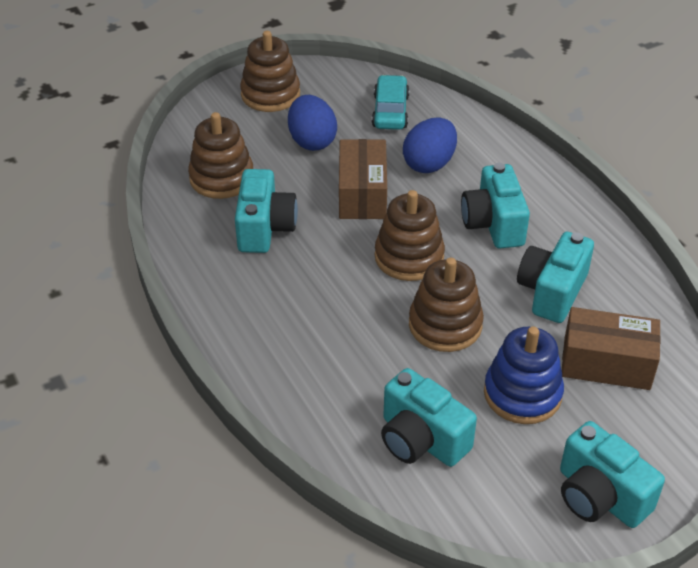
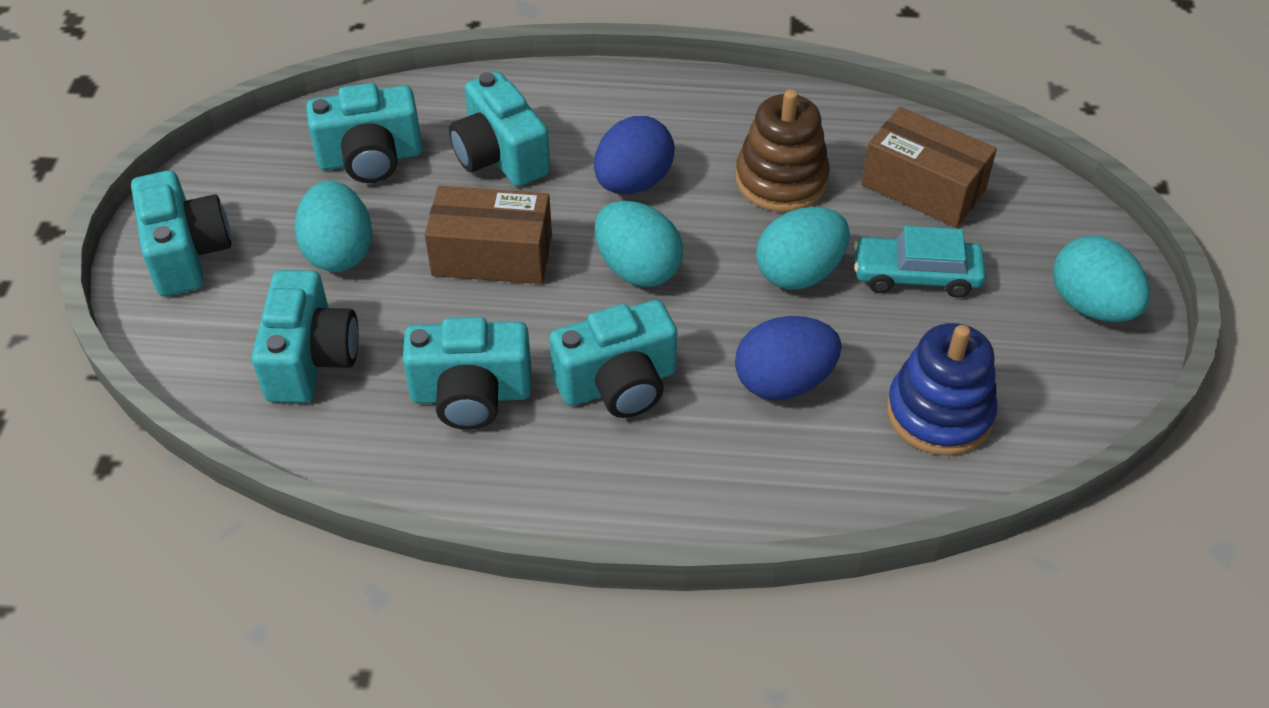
brown stacking toy: [188,112,253,199] [240,31,300,112] [375,190,445,281] [409,258,484,352] = 4 -> [735,89,830,212] = 1
turquoise camera: [235,169,298,253] [381,368,477,467] [461,163,530,248] [517,232,594,323] [560,421,665,528] = 5 -> [131,170,231,296] [252,270,359,403] [306,83,422,183] [403,317,531,430] [449,72,550,186] [550,300,677,418] = 6
turquoise egg: none = 0 -> [294,180,372,272] [595,201,683,287] [756,207,850,290] [1053,236,1150,322] = 4

